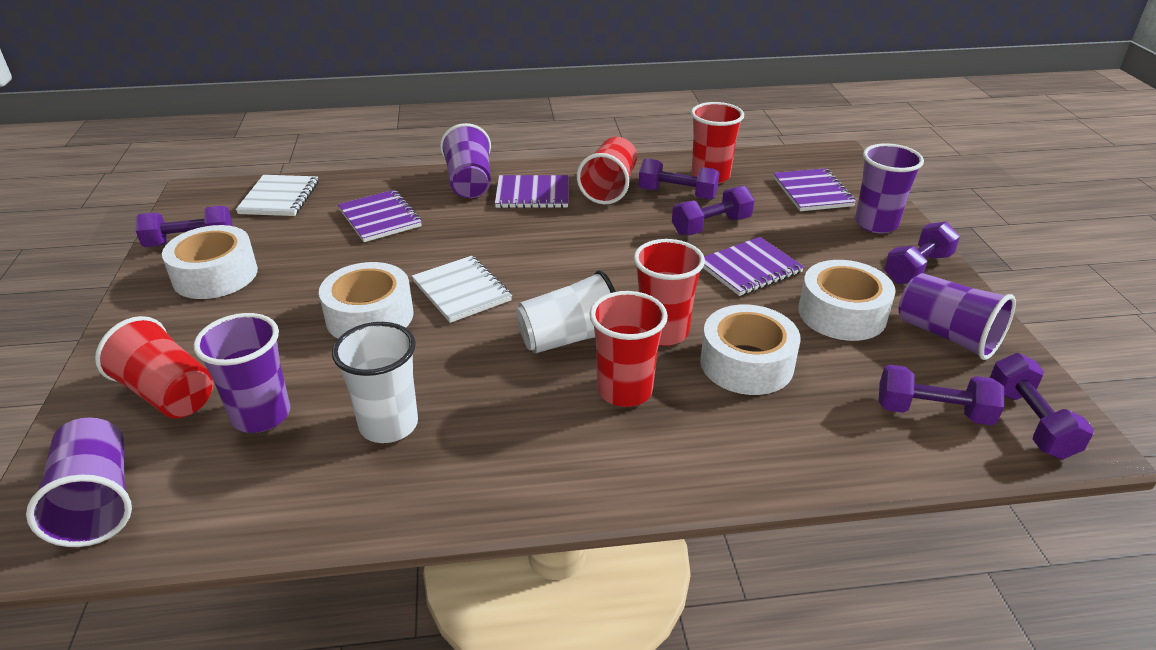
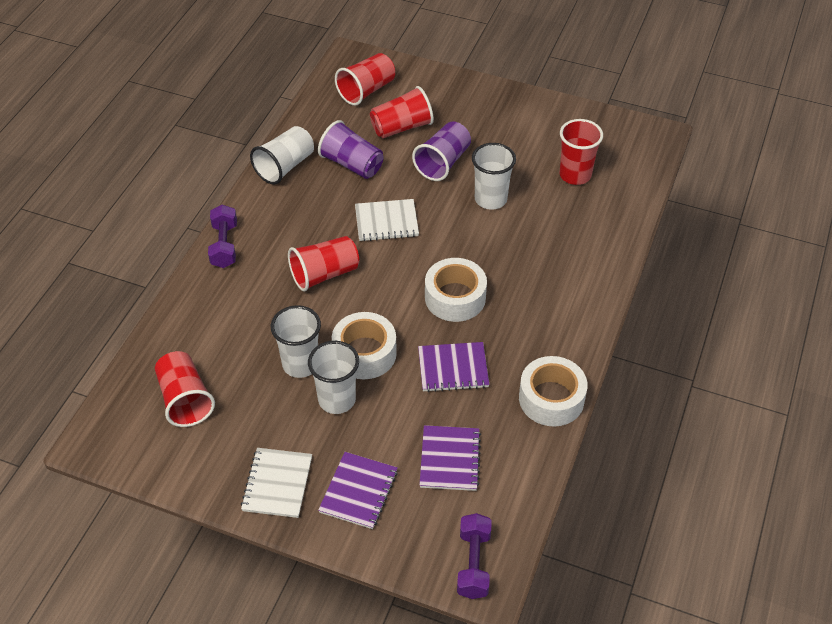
purple cup: [26,417,132,547] [194,313,290,433] [440,123,491,198] [855,143,924,233] [899,273,1016,360] = 5 -> [318,120,384,179] [412,122,471,181] = 2
purple dumbbell: [136,206,232,247] [639,158,719,200] [672,186,755,236] [879,365,1004,425] [884,221,960,284] [990,353,1094,460] = 6 -> [208,205,237,268] [457,513,492,599] = 2
purple notebook: [338,190,422,242] [495,175,569,208] [703,237,804,296] [773,168,856,211] = 4 -> [318,452,398,529] [418,342,489,392] [419,425,481,491] = 3
white cup: [332,322,418,443] [516,270,616,353] = 2 -> [250,126,314,185] [271,305,321,378] [308,341,359,414] [472,143,516,210] = 4
white tape: [162,225,258,299] [319,262,413,339] [700,304,801,395] [798,260,896,341] = 4 -> [332,312,397,379] [425,258,487,322] [519,356,588,426] = 3

